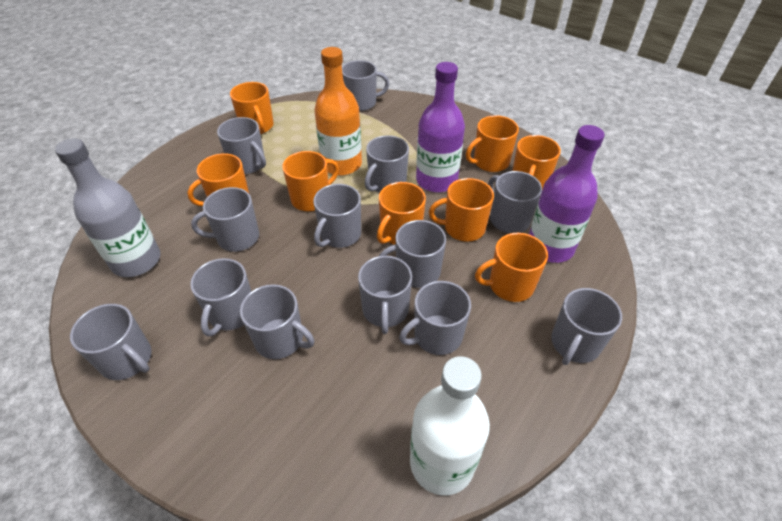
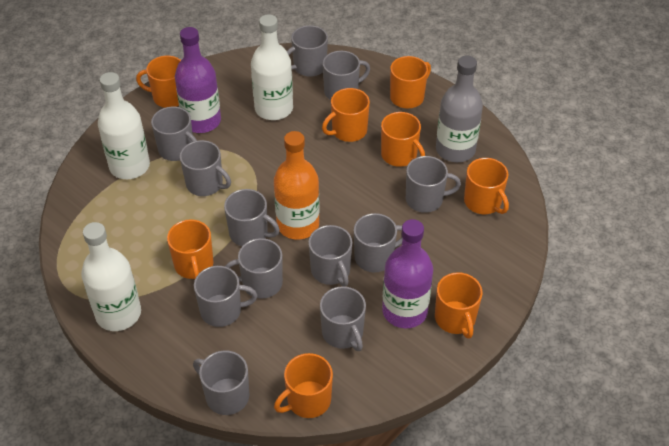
grey mug: [70,304,152,380] [190,258,251,337] [191,187,259,252] [217,117,266,174] [240,284,314,359] [313,184,361,248] [342,60,389,111] [358,256,412,334] [365,135,409,193] [379,220,446,288] [399,281,471,355] [488,171,542,233] [551,288,622,365] = 13 -> [151,107,197,161] [180,140,231,196] [193,350,249,415] [194,266,257,327] [224,189,280,246] [225,238,283,298] [287,25,328,77] [308,225,352,287] [320,286,366,351] [323,51,370,100] [354,213,403,272] [406,156,461,213] = 12
white bottle: [410,356,490,496] = 1 -> [81,222,141,331] [98,72,150,179] [251,14,293,120] = 3

